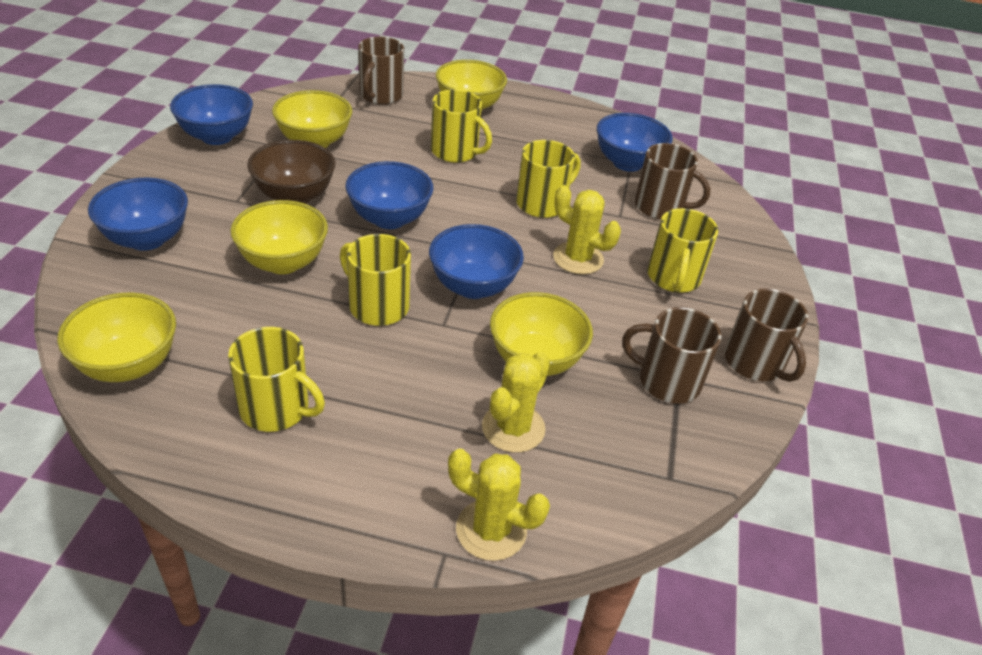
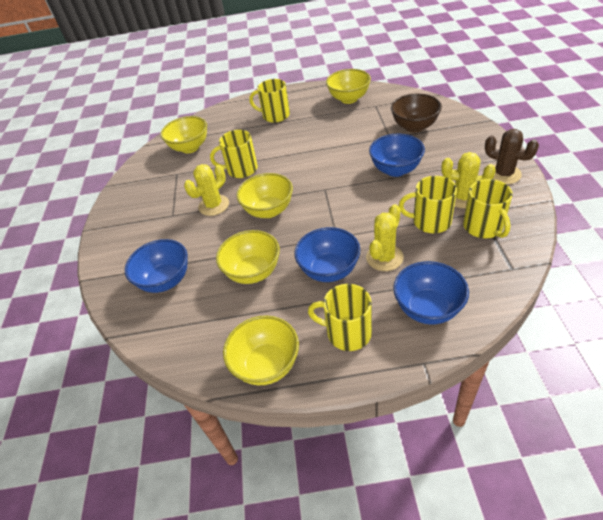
blue bowl: [88,178,188,251] [170,84,253,145] [345,161,434,229] [429,224,524,299] [597,113,673,172] = 5 -> [125,239,188,293] [294,227,360,282] [369,134,425,177] [393,261,469,324] = 4
brown cactus: none = 0 -> [485,129,539,184] = 1
brown mug: [358,37,404,105] [622,307,721,404] [635,143,711,220] [724,288,808,382] = 4 -> none = 0

